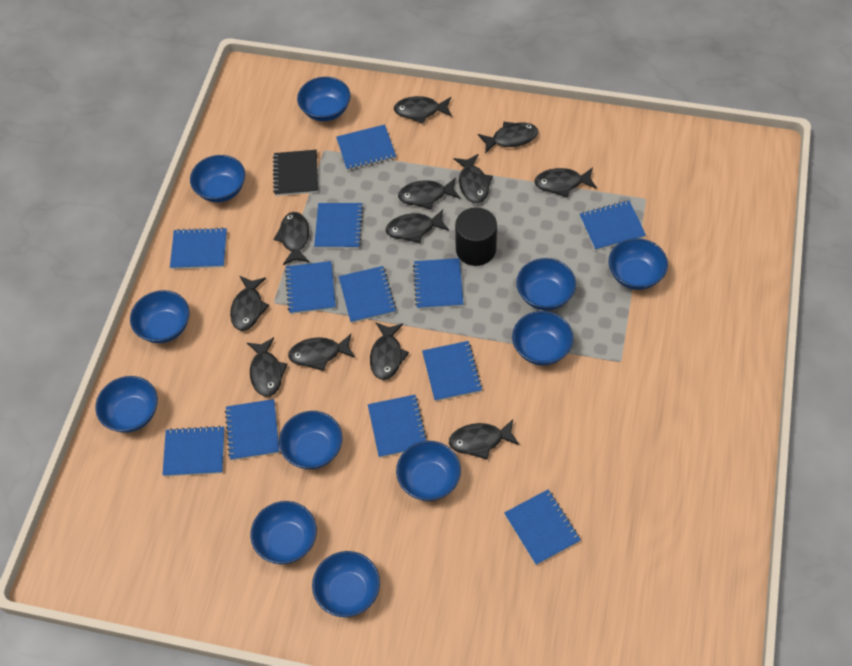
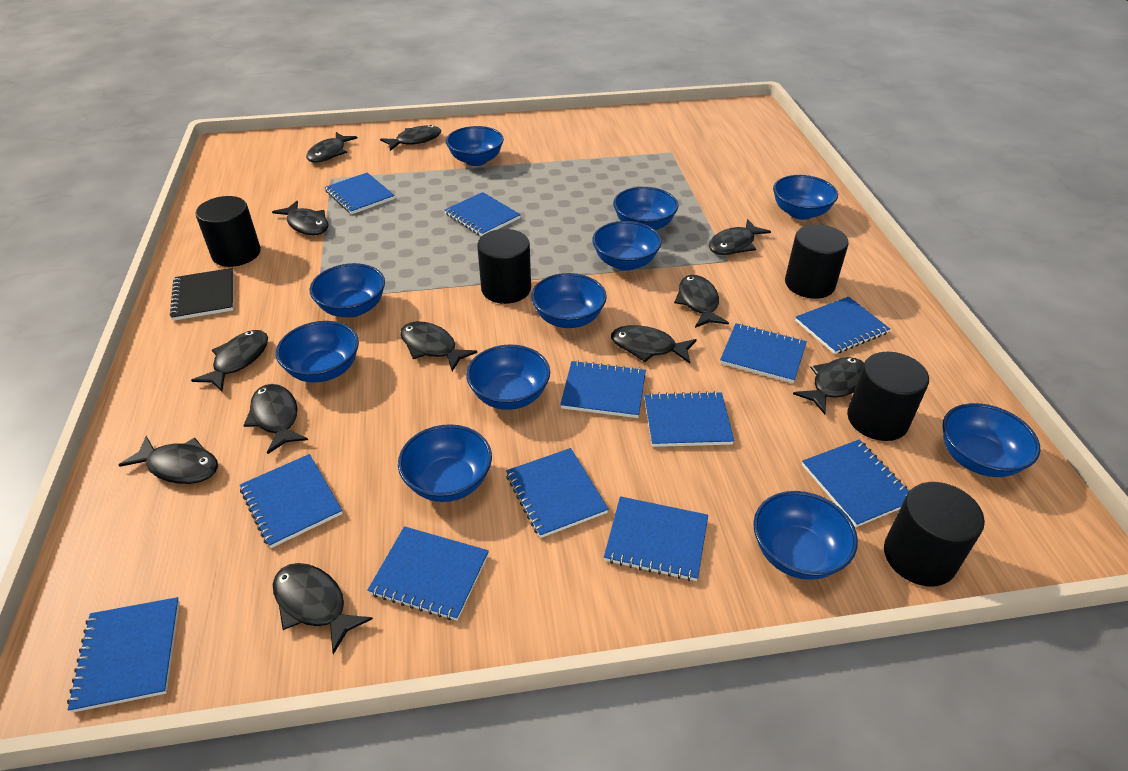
black cylinder: [455,207,497,266] = 1 -> [196,196,261,267] [477,229,531,304] [785,224,849,299] [847,352,929,441] [884,482,985,586] = 5

